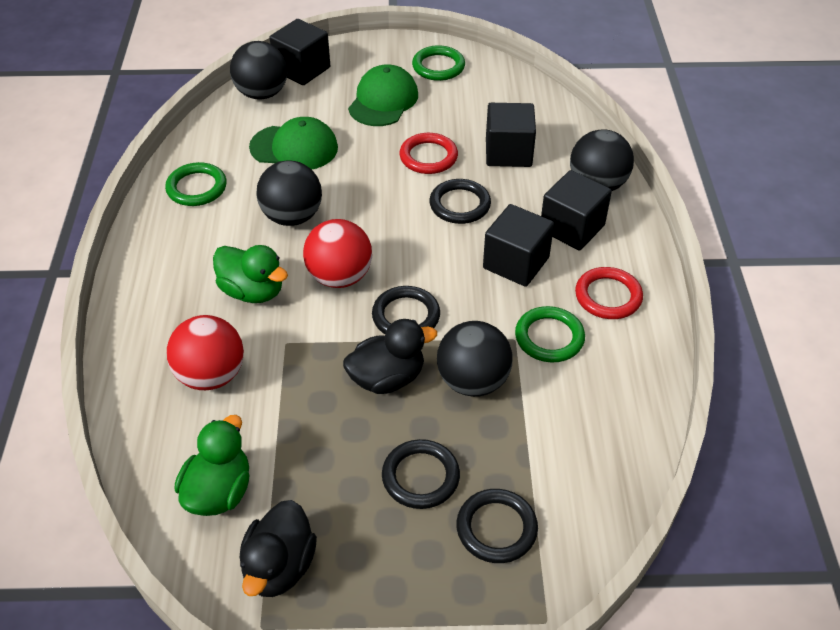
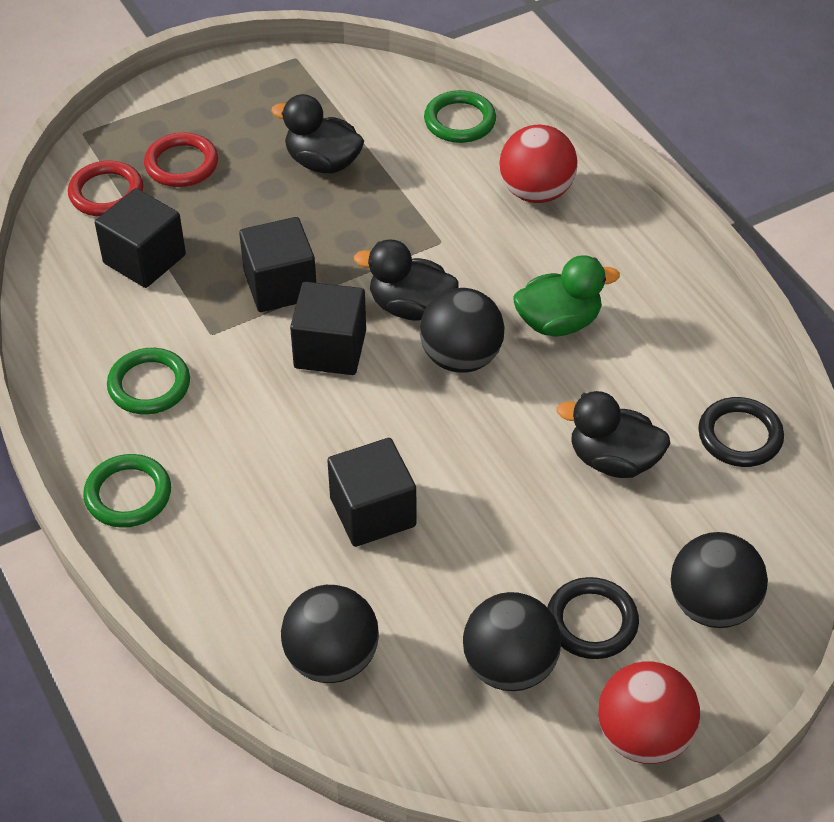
black duck: [240,500,317,597] [343,319,437,394] = 2 -> [271,94,364,173] [354,239,459,321] [557,391,670,478] = 3
black ring: [372,286,440,334] [382,439,460,509] [429,179,491,224] [456,489,538,563] = 4 -> [547,577,639,659] [698,397,784,467] = 2
green cap: [249,117,338,170] [348,64,418,126] = 2 -> none = 0
green duck: [174,415,250,516] [213,245,288,303] = 2 -> [513,255,620,336] = 1

